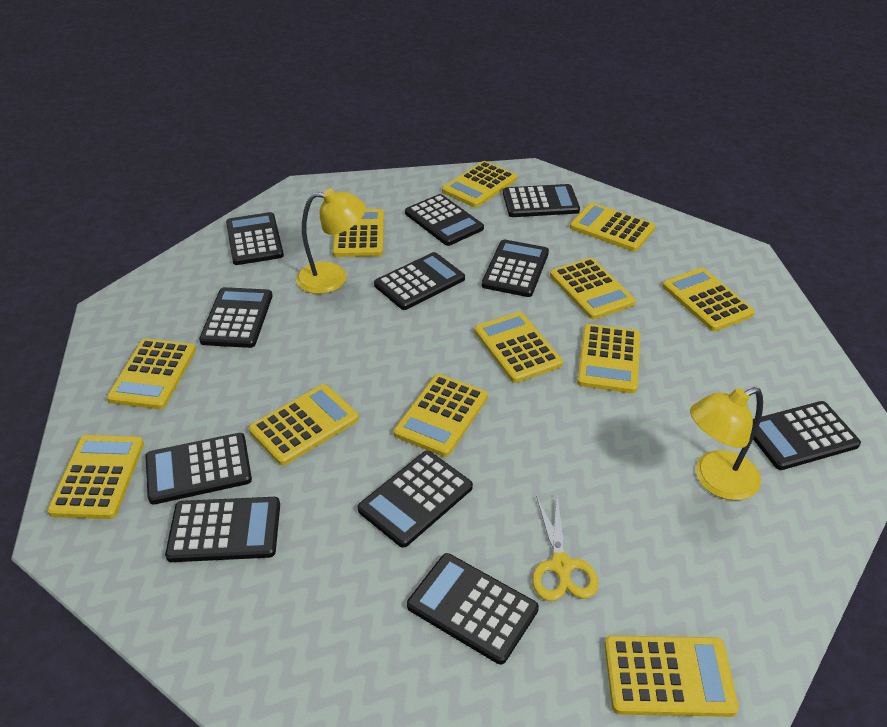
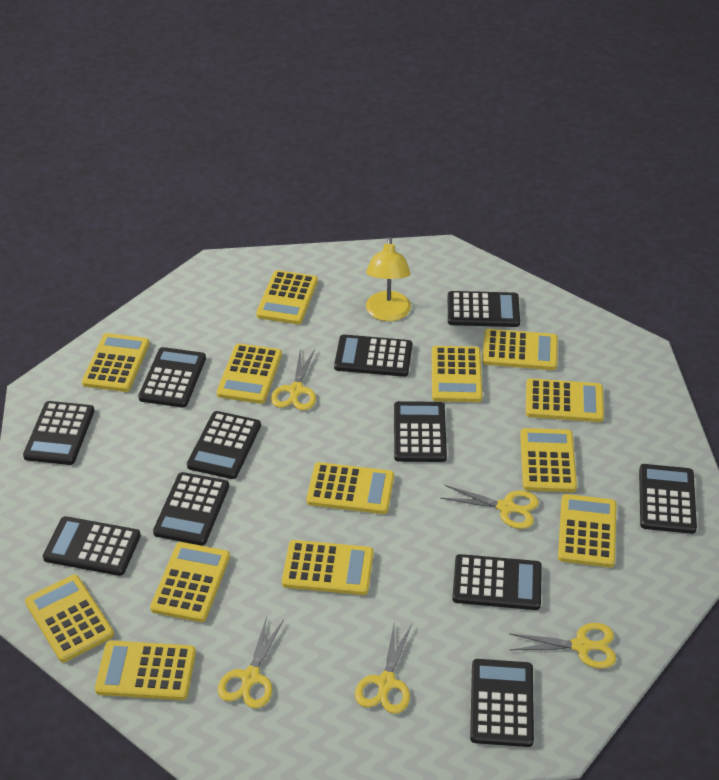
yellow calculator: [47,435,144,519] [107,338,196,409] [249,384,359,466] [332,209,384,257] [394,374,488,457] [442,161,517,208] [474,312,563,383] [550,258,636,319] [570,203,655,251] [577,324,640,393] [604,635,739,717] [662,268,755,331] = 12 -> [25,574,114,662] [82,333,150,392] [95,640,196,700] [150,542,230,622] [217,343,282,404] [256,270,318,324] [282,540,373,595] [307,462,394,514] [432,346,482,402] [482,329,558,370] [520,428,577,492] [526,378,604,422] [558,494,617,567] = 13
yellow lamp: [296,188,366,294] [690,387,763,500] = 2 -> [366,237,411,321] = 1
yellow scissors: [532,495,598,601] = 1 -> [218,616,284,709] [271,349,316,410] [355,624,412,714] [440,485,539,529] [509,623,616,669] = 5

